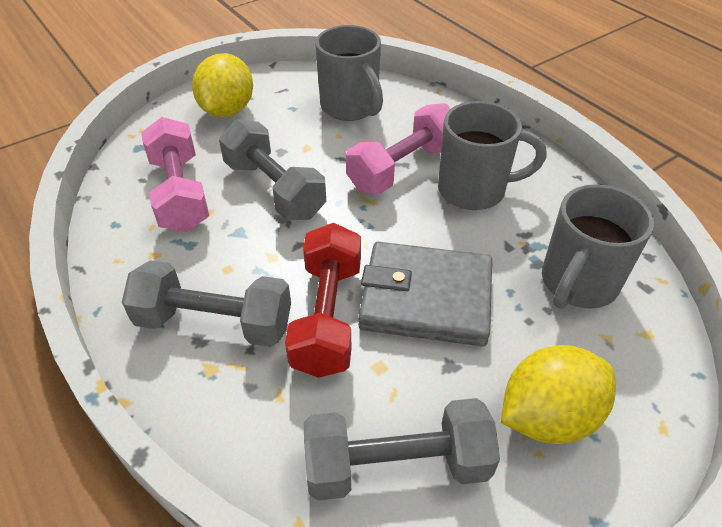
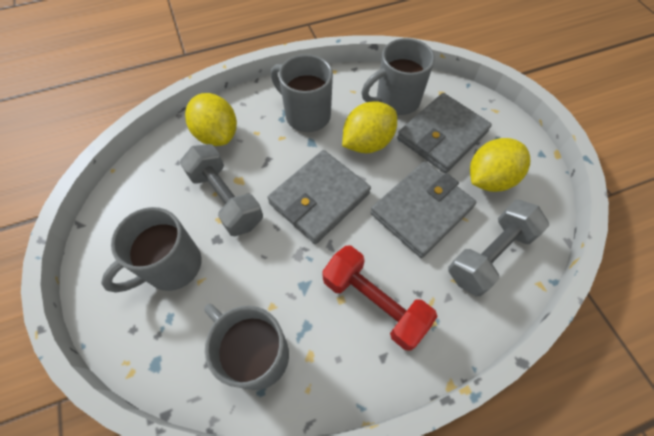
grey dumbbell: [122,260,291,347] [219,119,326,220] [304,398,500,500] = 3 -> [180,144,263,236] [448,200,549,296] = 2
grey mug: [315,25,383,121] [438,101,546,210] [542,184,654,309] = 3 -> [101,207,201,293] [204,304,289,390] [271,54,333,132] [361,38,435,115] = 4
grey wallet: [358,242,492,346] = 1 -> [267,150,371,244] [370,162,476,258] [397,93,492,173] = 3
pink dumbbell: [141,117,209,232] [346,103,450,194] = 2 -> none = 0
yellow lemon: [192,53,253,117] [501,345,616,444] = 2 -> [185,93,237,146] [342,101,397,153] [470,138,530,192] = 3

